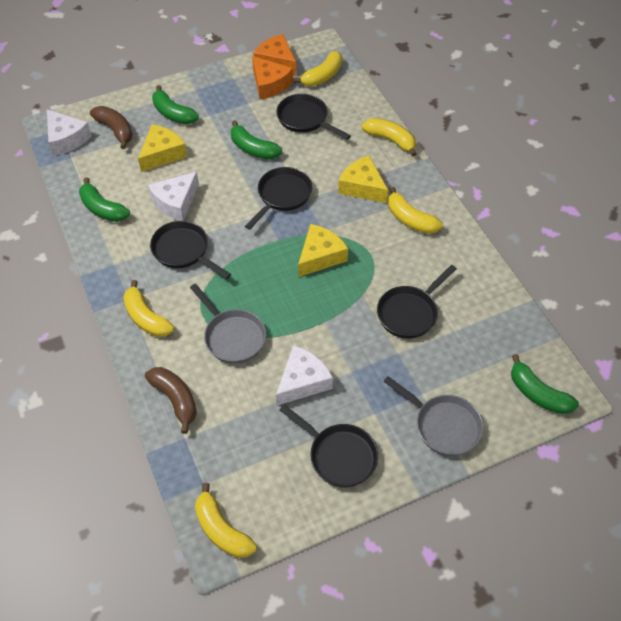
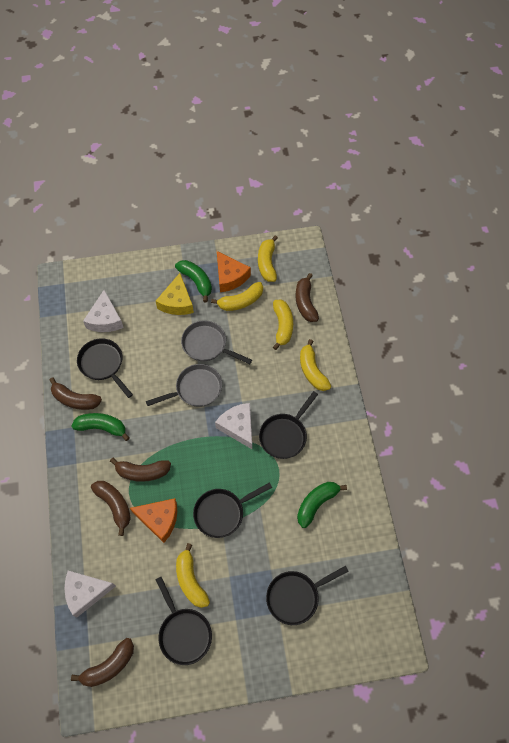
brown banana: [90,106,133,149] [145,367,197,434] = 2 -> [49,377,102,410] [71,638,134,687] [91,481,131,536] [110,458,171,482] [296,273,319,322] = 5
green banana: [79,177,130,222] [152,85,199,124] [231,120,282,160] [511,354,579,414] = 4 -> [72,413,129,441] [175,260,212,302] [297,482,347,528] = 3
yellow cheese: [138,124,187,172] [298,224,348,277] [338,155,388,203] = 3 -> [156,273,194,315] = 1

